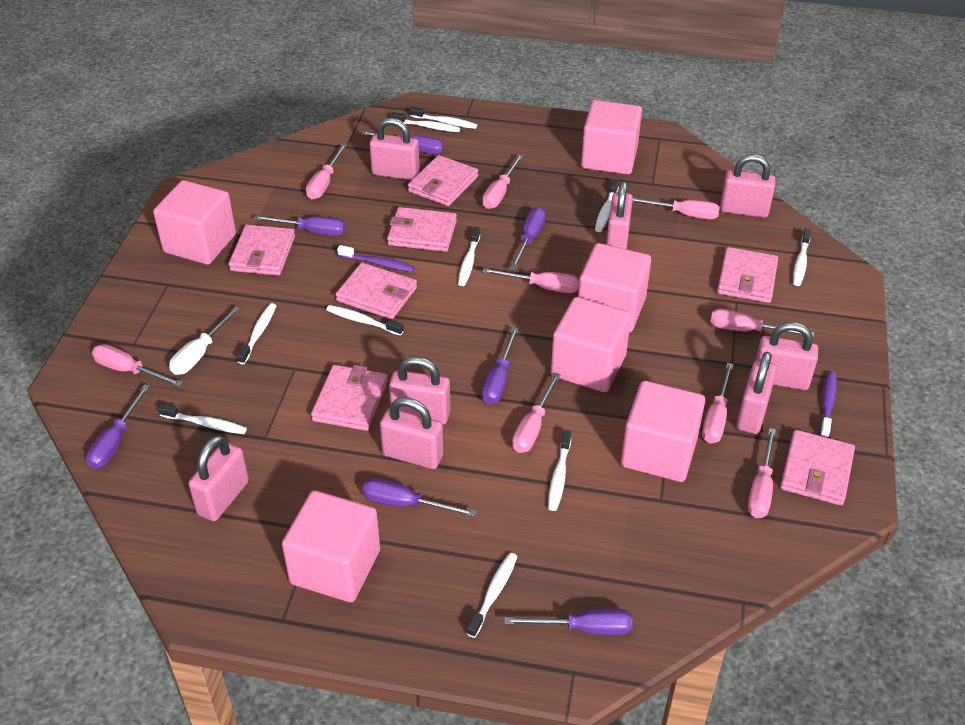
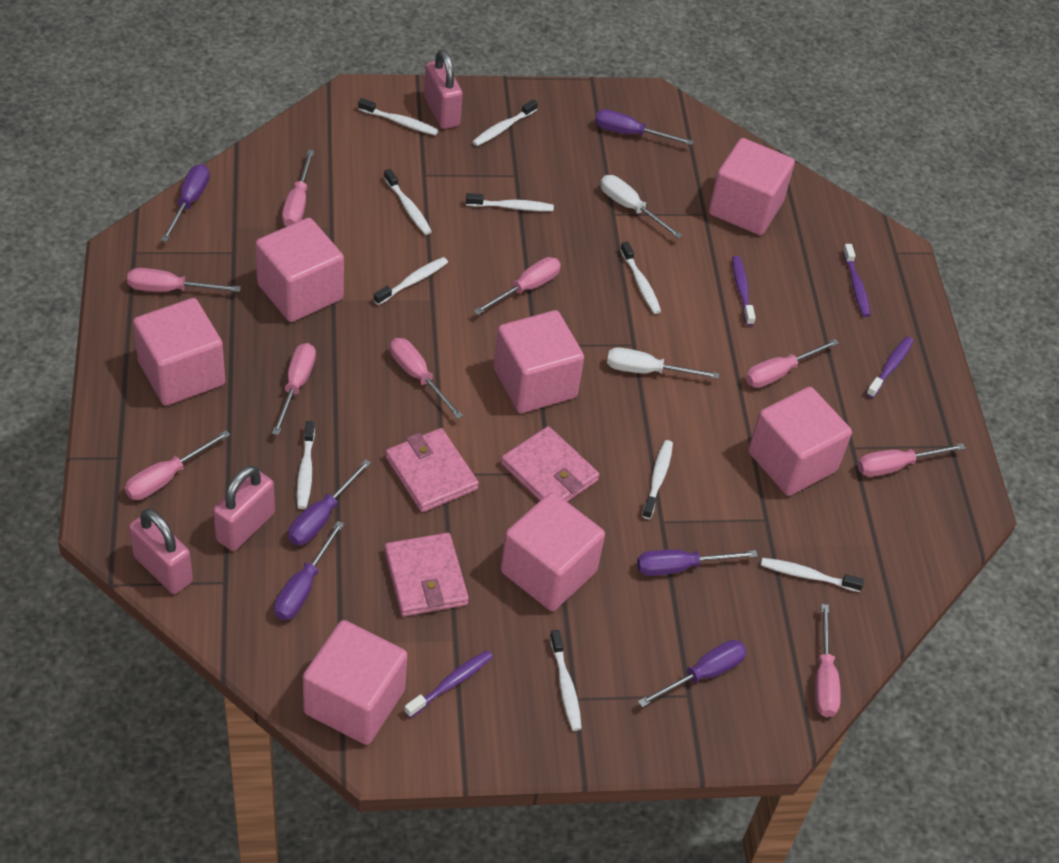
pink cube: [153,180,236,265] [282,490,380,602] [551,297,631,392] [578,243,651,332] [581,100,642,175] [621,381,705,482] = 6 -> [133,298,225,406] [255,218,344,322] [303,620,408,745] [494,310,584,413] [501,492,605,611] [709,138,795,235] [748,387,852,496] = 7
pink padlock: [188,435,249,521] [369,118,420,180] [380,397,443,469] [389,357,450,425] [606,181,633,249] [720,154,775,218] [737,352,777,434] [756,322,818,390] = 8 -> [129,509,193,594] [213,466,275,551] [424,49,463,129] = 3
pink wallet: [228,225,295,276] [311,365,388,431] [335,263,417,319] [387,207,457,252] [408,155,478,206] [717,247,778,303] [780,430,855,506] = 7 -> [384,533,469,617] [386,428,479,512] [501,426,599,502] = 3
purple screwdriver: [86,384,150,469] [254,215,345,236] [361,131,444,155] [362,478,476,517] [482,327,519,405] [504,608,633,635] [510,207,546,270] = 7 -> [161,164,210,242] [274,521,344,620] [288,459,371,545] [595,109,693,145] [637,549,758,576] [638,640,747,707] = 6
purple toothbrush: [337,245,415,272] [820,371,837,438] = 2 -> [404,650,493,718] [732,256,756,326] [843,244,871,317] [866,337,914,398] = 4
white screwdriver: [169,306,240,375] = 1 -> [600,175,682,238] [607,347,719,379] = 2

